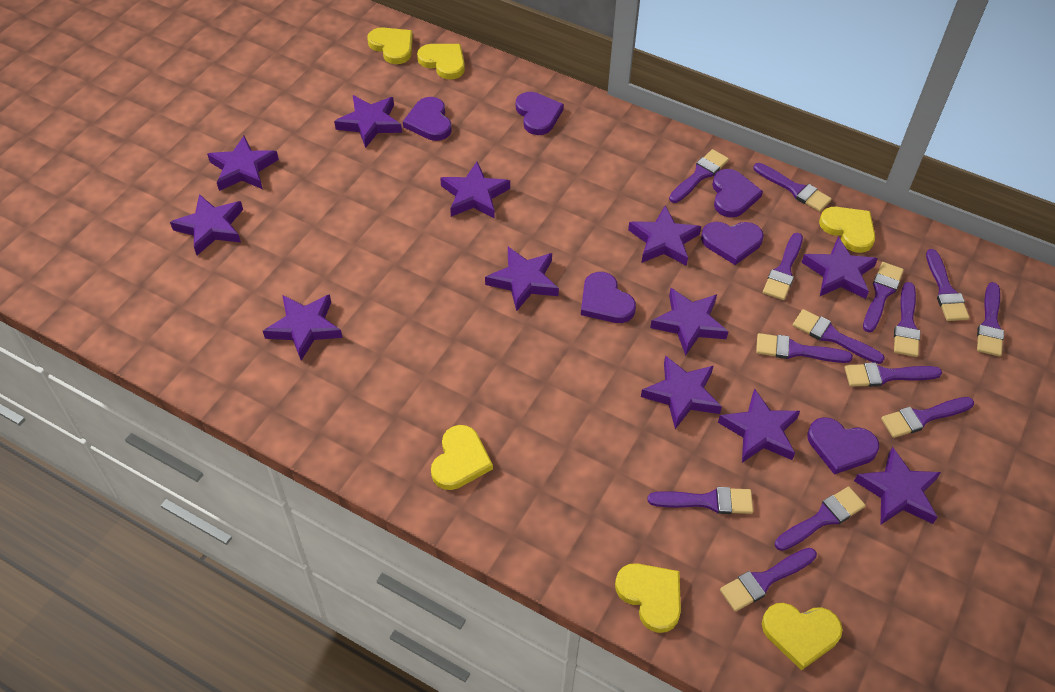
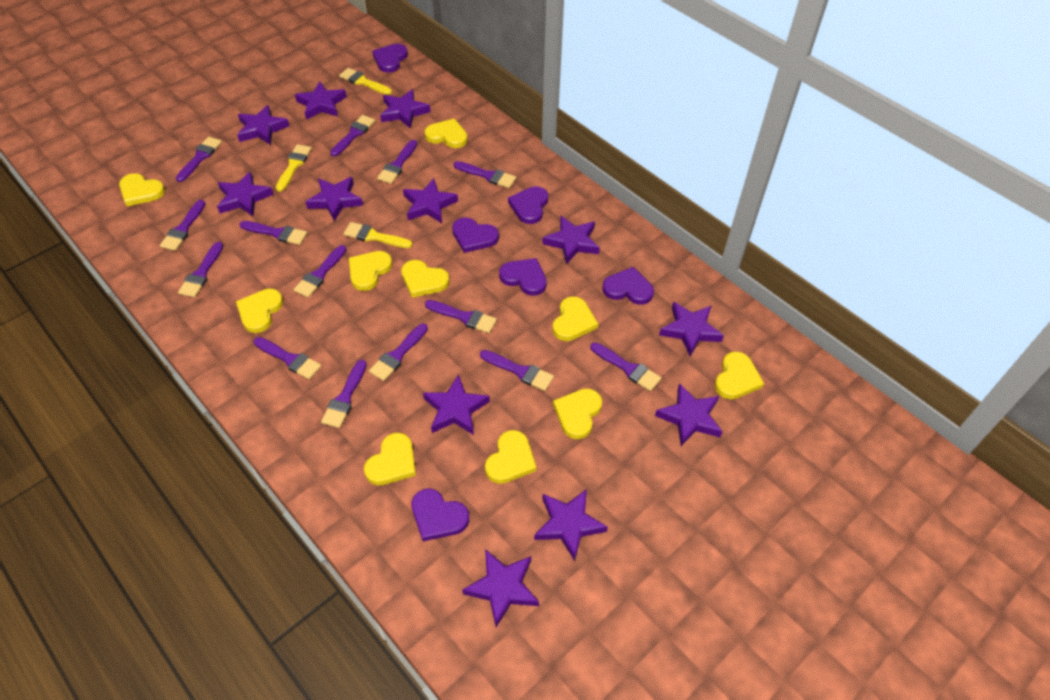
yellow brush: none = 0 -> [276,144,312,192] [339,68,392,95] [344,222,412,248] = 3
yellow heart: [367,27,413,64] [417,44,465,80] [431,425,493,490] [615,563,681,633] [762,603,843,670] [819,207,875,253] = 6 -> [119,173,165,206] [236,289,283,333] [349,251,392,291] [364,433,416,485] [401,260,450,298] [424,118,468,148] [485,430,537,484] [553,296,598,341] [553,388,602,439] [715,351,764,399] = 10

